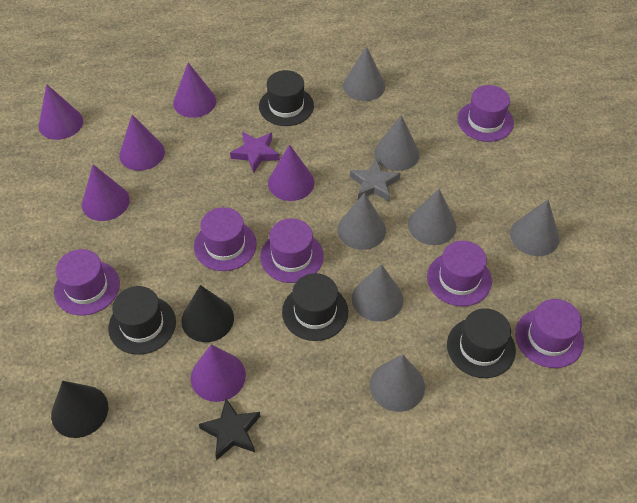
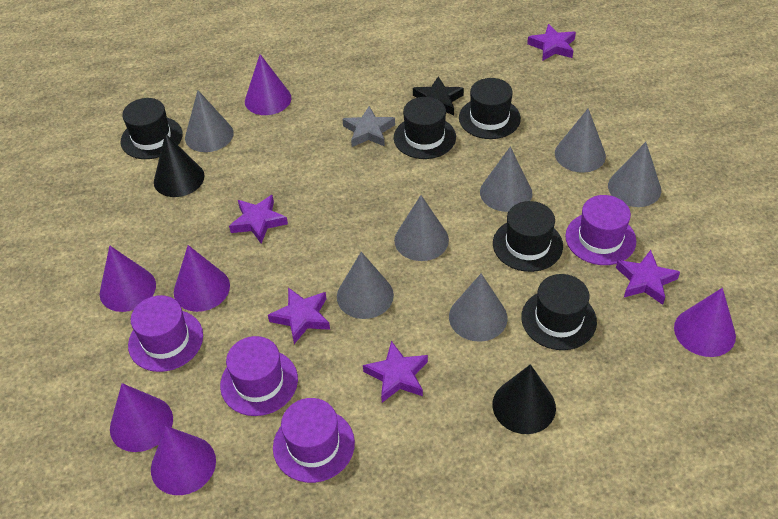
black hat: [108,286,176,355] [259,70,314,126] [282,273,348,341] [447,308,516,378] = 4 -> [121,98,183,159] [394,97,456,159] [459,78,521,139] [493,201,563,272] [521,274,597,350] = 5
purple hat: [54,249,120,316] [194,207,257,271] [260,219,324,283] [427,241,492,306] [458,85,514,142] [515,299,584,368] = 6 -> [128,295,203,372] [220,336,298,416] [273,398,355,483] [565,195,636,265] = 4
purple star: [230,132,280,173] = 1 -> [229,195,288,244] [268,288,330,344] [363,341,428,403] [527,24,576,61] [616,250,680,305] = 5

